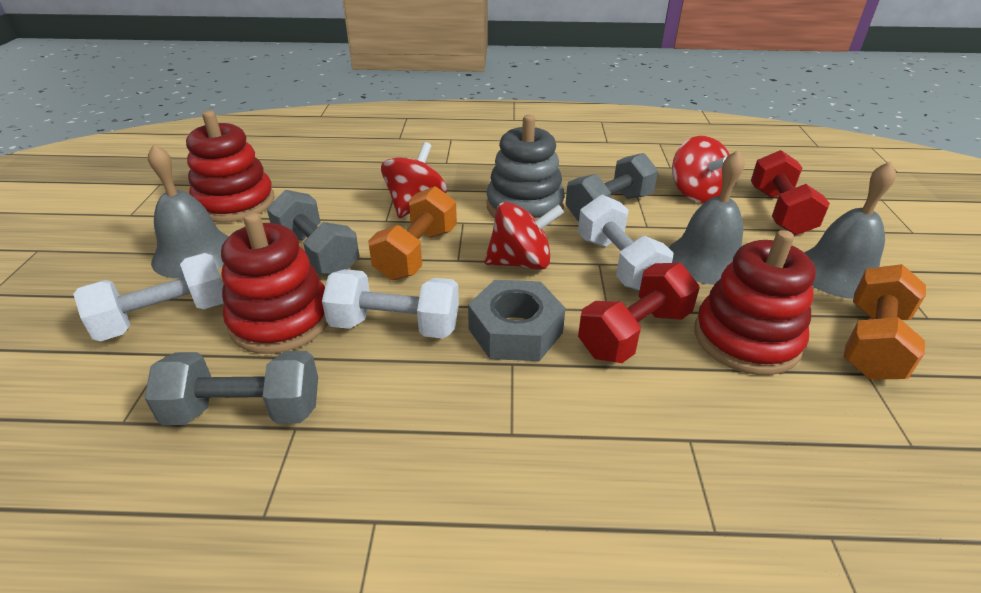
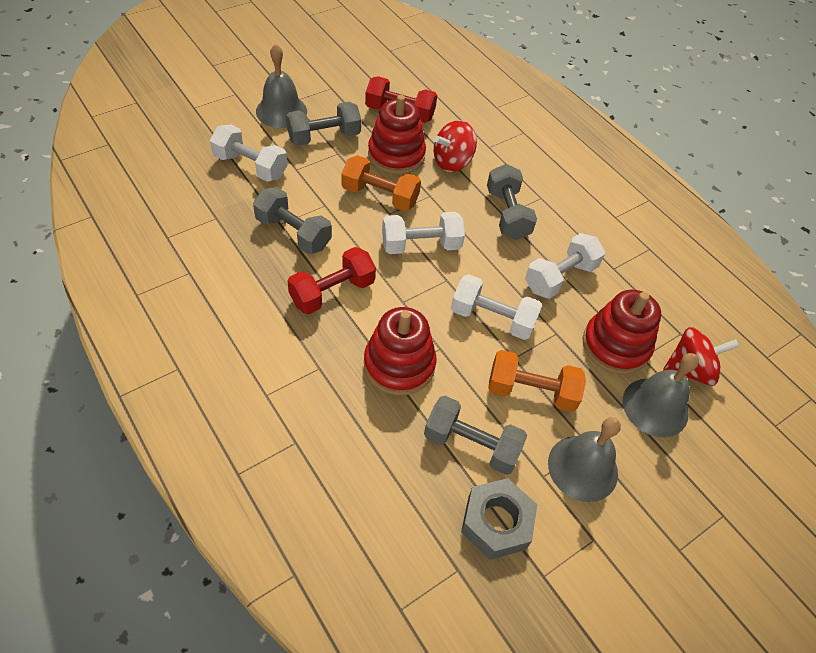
grey dumbbell: [145,351,318,425] [267,190,360,275] [565,153,658,221] = 3 -> [253,187,332,254] [286,102,361,146] [424,396,527,475] [487,164,537,240] = 4
grey stacking toy: [486,115,565,221] = 1 -> none = 0
red spinning top: [381,142,447,218] [484,202,564,270] [672,136,730,203] = 3 -> [434,120,477,172] [663,327,740,386] = 2
white dumbbell: [73,253,223,341] [322,269,459,339] [578,195,673,291] = 3 -> [210,124,288,182] [382,212,465,254] [451,274,542,340] [525,233,605,299] = 4

